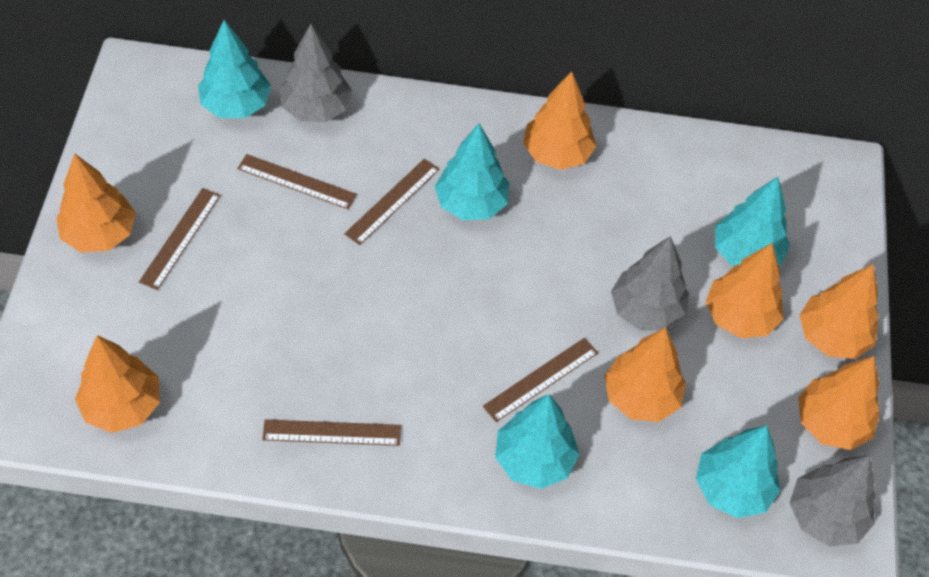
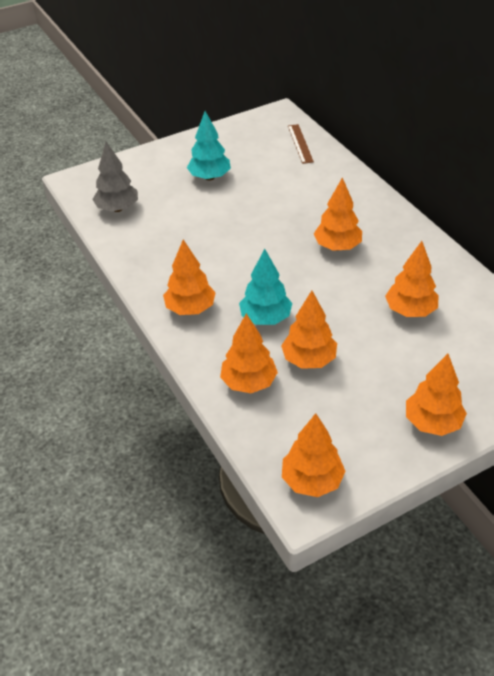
brown ruler: [139,188,221,290] [237,154,357,209] [262,419,401,446] [344,159,440,245] [483,338,598,422] = 5 -> [288,124,314,164] = 1
grey tree: [280,24,352,122] [611,236,689,331] [790,455,876,546] = 3 -> [92,142,138,212] = 1
turquoise tree: [198,20,271,118] [435,123,509,220] [495,394,579,489] [696,425,781,518] [715,177,790,267] = 5 -> [187,111,231,181] [239,249,292,325] = 2

